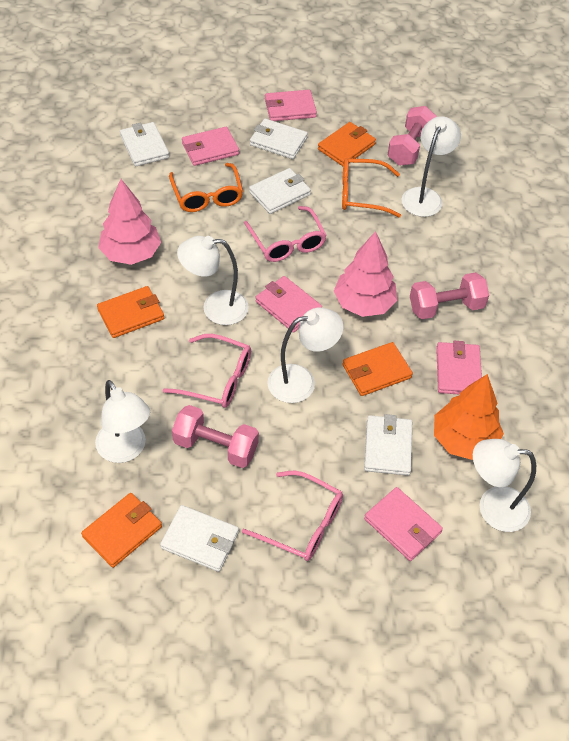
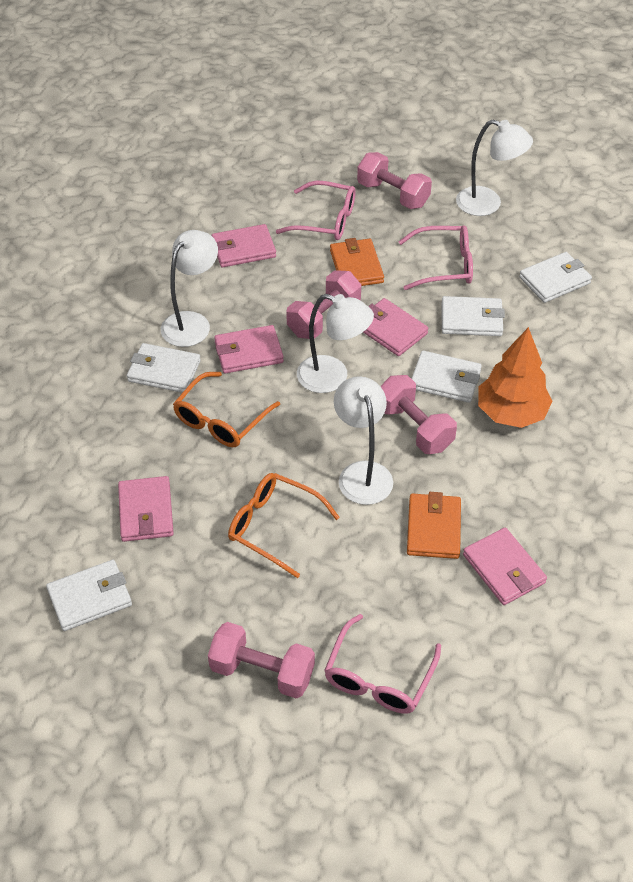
orange wallet: [81,493,162,568] [97,286,164,338] [318,122,376,166] [343,342,413,396] = 4 -> [330,238,384,286] [407,492,461,559] = 2
pink dumbbell: [172,405,259,468] [388,106,437,166] [410,272,489,319] = 3 -> [208,622,315,699] [286,270,361,339] [357,152,432,209] [381,375,457,454] = 4
pink tree: [98,179,161,265] [334,231,397,317] = 2 -> none = 0
white lamp: [95,380,150,463] [177,236,249,325] [267,308,344,403] [402,116,461,217] [473,439,536,532] = 5 -> [161,230,218,347] [297,294,374,393] [334,376,393,505] [456,120,533,216] = 4

